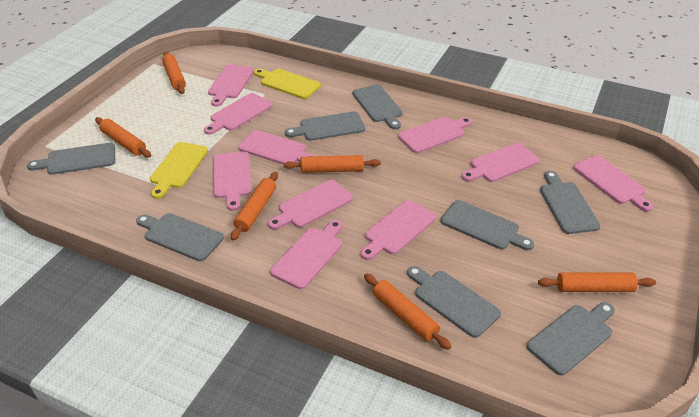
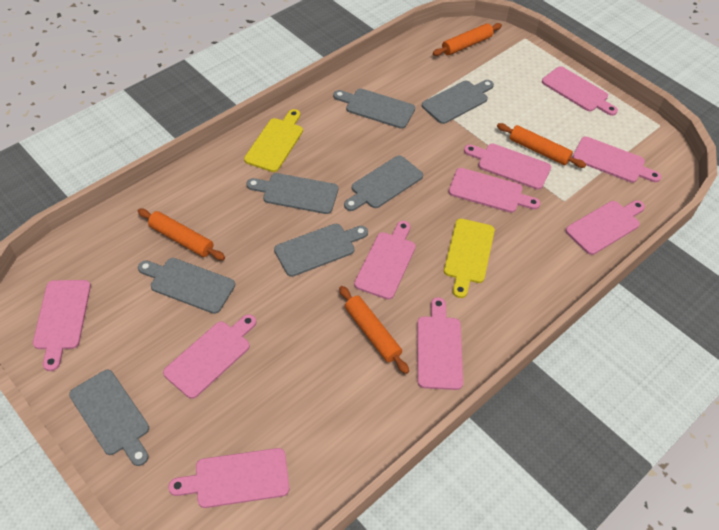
grey cutting board: [27,143,115,175] [136,213,224,261] [285,111,365,141] [352,85,403,129] [407,266,501,338] [440,200,534,250] [527,302,615,375] [540,171,601,234] = 8 -> [69,370,149,466] [138,258,235,314] [246,173,338,214] [274,224,368,277] [333,89,415,129] [344,155,423,211] [422,80,494,124] = 7
orange rolling pin: [95,117,151,158] [162,52,186,94] [231,172,278,240] [284,155,381,173] [364,273,451,350] [538,273,656,292] = 6 -> [138,209,225,260] [339,286,409,374] [433,23,502,56] [497,123,586,168] = 4

